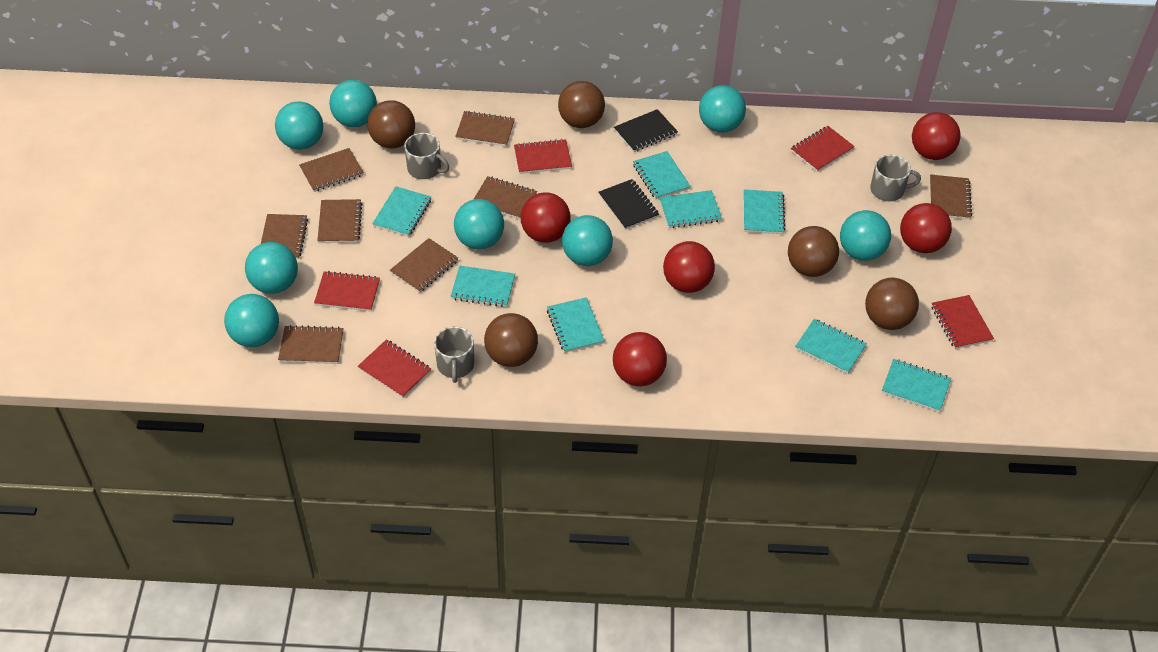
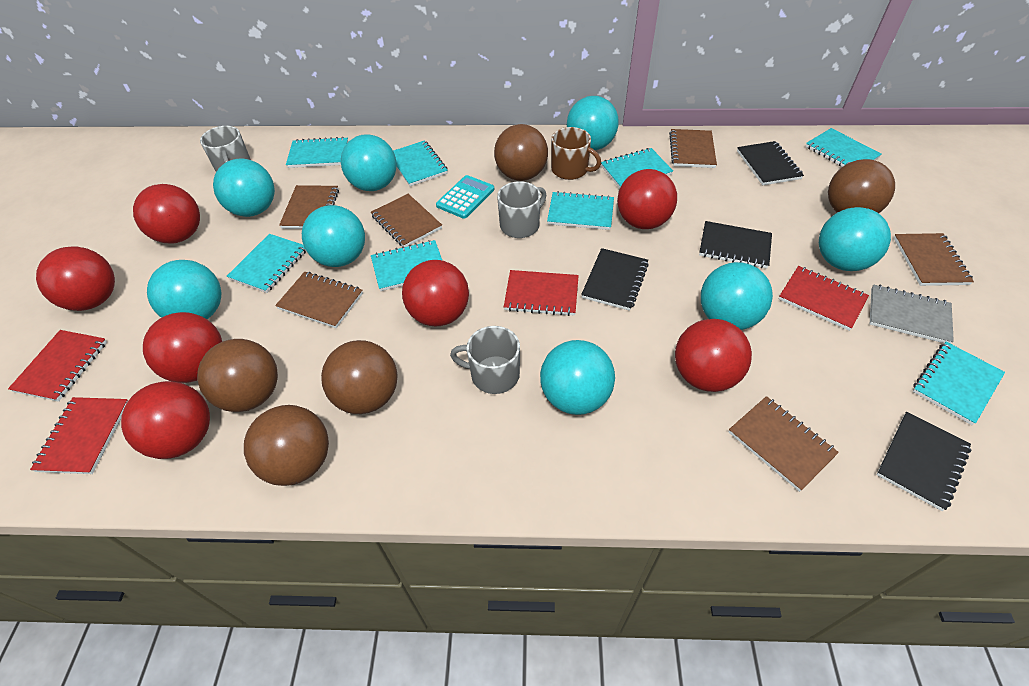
black notebook: [599,179,659,230] [614,109,678,152] = 2 -> [581,248,649,311] [699,221,772,268] [737,141,804,185] [876,412,971,511] = 4
brown mug: none = 0 -> [551,127,601,180] = 1
brown notebook: [261,214,308,259] [278,325,344,364] [299,148,364,192] [317,199,362,243] [390,238,458,293] [455,111,515,147] [473,176,537,220] [930,174,972,220] = 8 -> [275,272,363,328] [279,185,339,229] [371,194,442,247] [669,129,717,168] [729,396,839,492] [894,233,974,286] = 6
grey notebook: none = 0 -> [870,284,954,344] = 1
red ball: [521,192,570,243] [613,332,667,386] [663,241,715,293] [900,203,952,253] [912,112,961,160] = 5 -> [36,246,115,311] [121,381,210,459] [133,184,200,244] [143,312,222,383] [402,260,469,326] [617,169,677,229] [675,319,752,392] = 7
red notebook: [314,271,380,311] [358,339,431,398] [514,139,572,174] [791,126,855,172] [931,295,994,349] = 5 -> [8,330,107,402] [30,397,128,474] [504,270,579,316] [779,266,869,331] = 4
turquoise calculator: none = 0 -> [436,175,494,219] = 1

